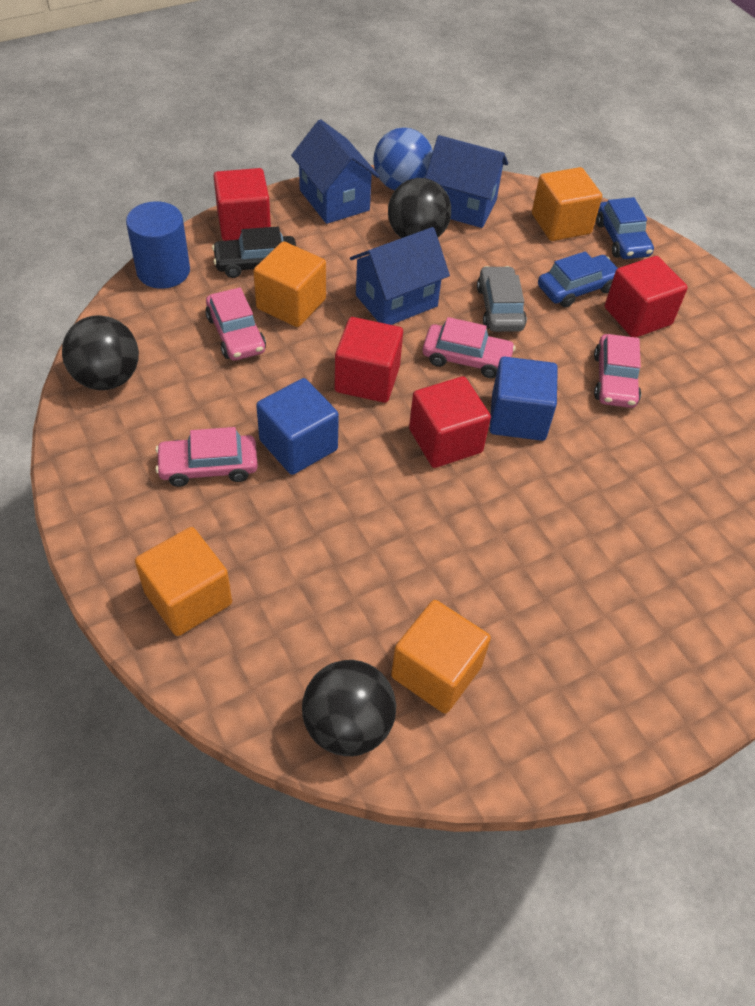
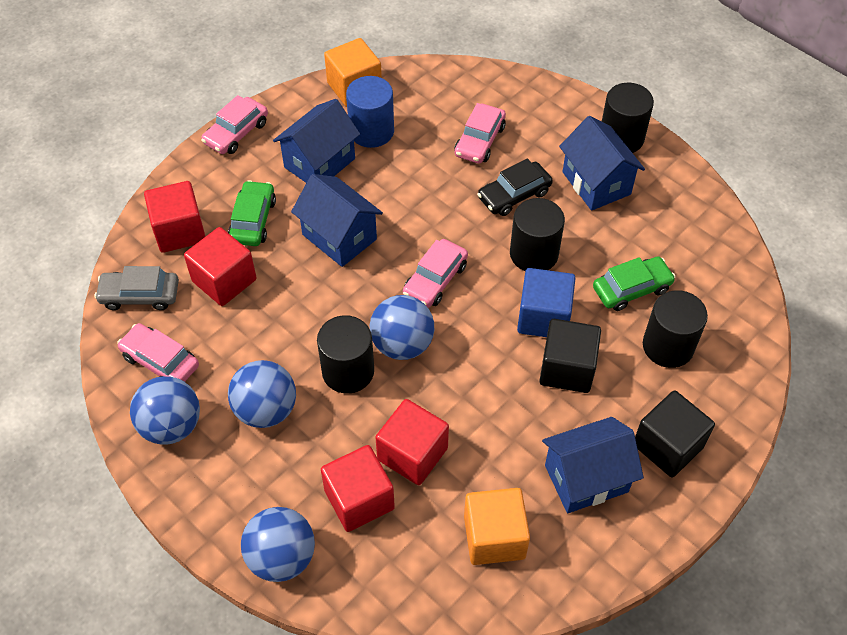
black ball: [62,315,139,390] [302,660,396,756] [388,178,451,238] = 3 -> none = 0
black cube: none = 0 -> [539,319,601,393] [635,390,715,477] = 2
black cylinder: none = 0 -> [317,315,374,394] [510,198,565,271] [602,83,654,153] [643,290,708,368] = 4
blue ball: [373,127,433,190] = 1 -> [130,376,200,445] [228,360,296,428] [241,507,315,582] [370,295,434,360] = 4
blue car: [538,251,618,308] [596,197,654,259] = 2 -> none = 0
blue cube: [256,378,339,475] [490,357,558,441] = 2 -> [517,268,576,337] = 1
blue house: [291,119,379,224] [350,227,450,325] [425,135,508,228] = 3 -> [273,99,360,183] [291,174,383,267] [542,417,644,513] [559,116,645,211] = 4
green car: none = 0 -> [228,180,276,246] [593,256,675,311] = 2
orange cube: [135,527,232,636] [253,241,326,327] [391,600,491,714] [532,167,602,241] = 4 -> [324,38,382,107] [464,488,530,565] = 2

